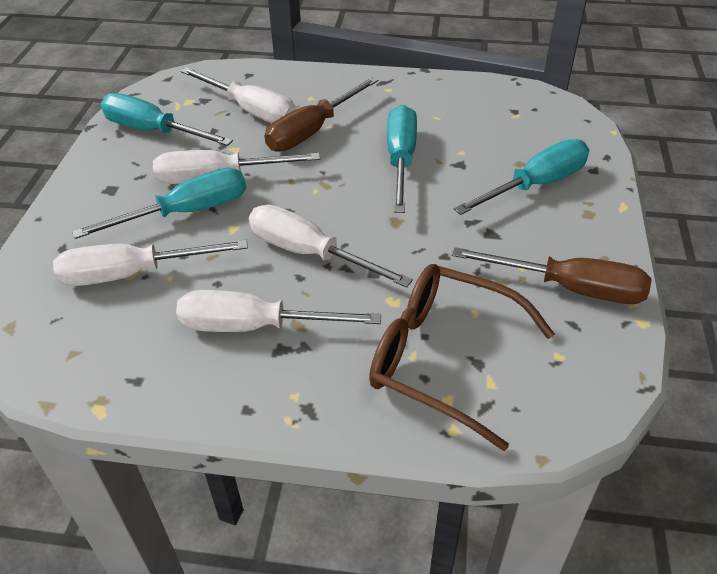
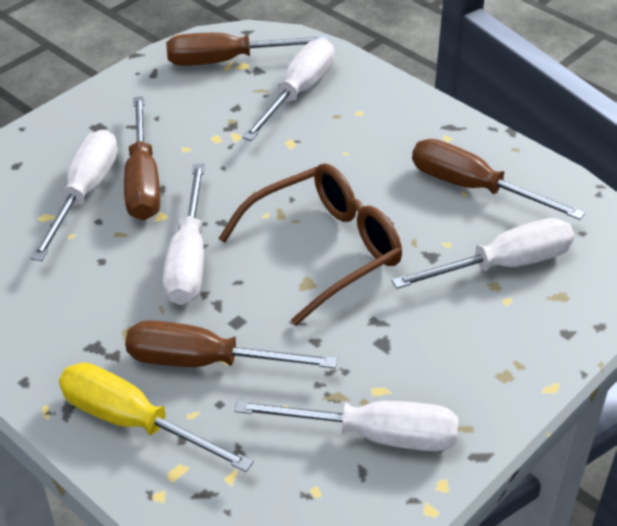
brown screwdriver: [265,77,378,152] [452,247,652,304] = 2 -> [124,96,160,220] [125,320,337,368] [166,33,327,66] [412,139,585,220] = 4
turquoise screwdriver: [72,168,246,239] [101,93,233,146] [387,105,417,213] [454,139,589,215] = 4 -> none = 0
yellow screwdriver: none = 0 -> [59,363,254,472] = 1

